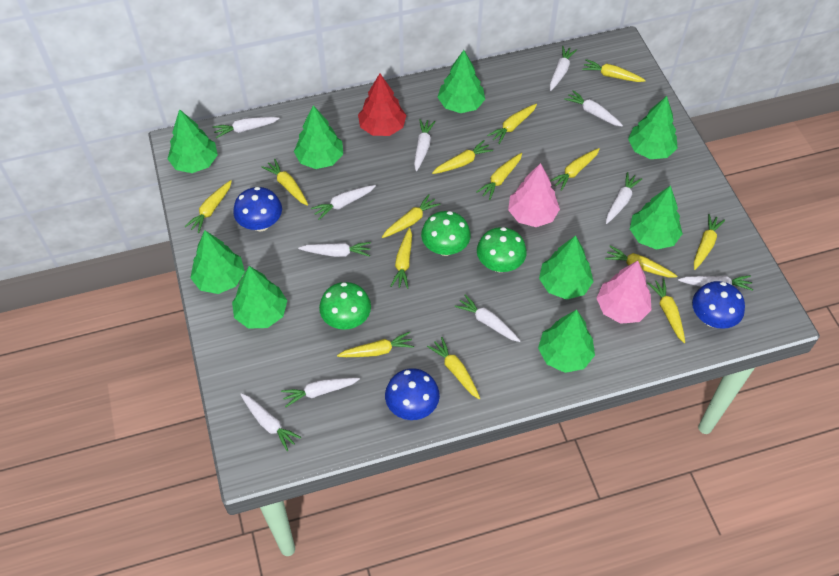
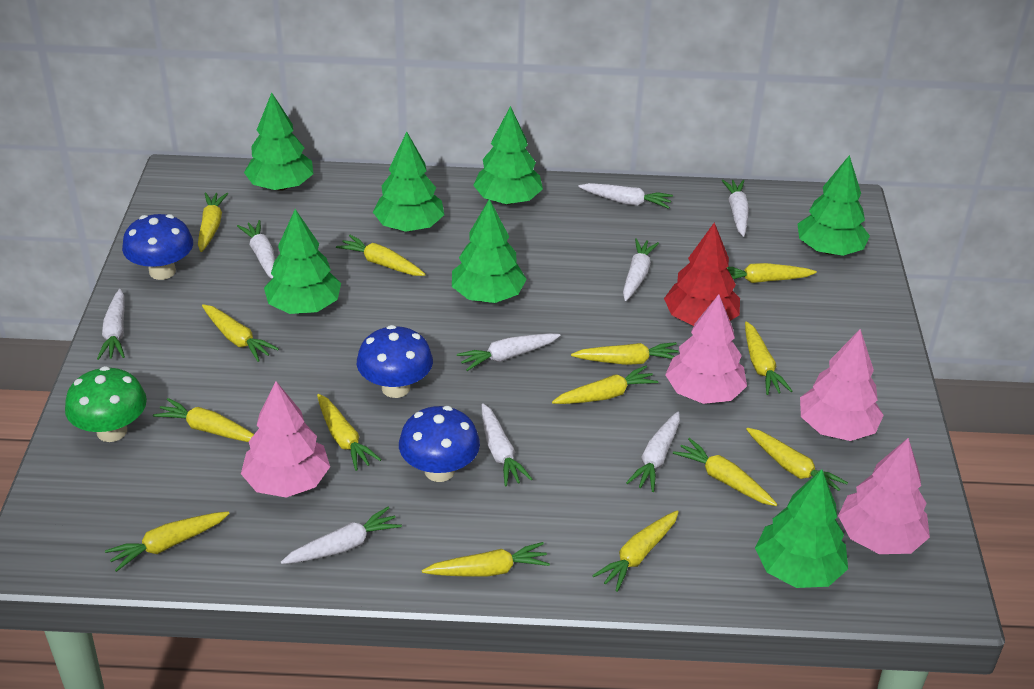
green mushroom: [319,282,371,330] [421,211,471,256] [477,227,527,272] = 3 -> [65,366,147,442] = 1
green tree: [168,109,218,173] [190,230,245,294] [232,266,287,329] [294,105,343,169] [438,50,485,113] [538,309,595,373] [539,236,594,300] [628,96,678,159] [630,185,683,250] = 9 -> [244,92,313,191] [264,209,341,314] [373,132,444,232] [452,199,527,303] [473,106,543,204] [755,469,848,588] [798,155,870,256] = 7
pink tree: [508,163,560,227] [596,261,651,324] = 2 -> [241,381,330,498] [665,294,747,404] [800,329,884,441] [838,438,930,554] = 4
white carrot: [213,117,280,138] [240,393,302,451] [281,378,360,407] [298,242,371,257] [311,185,376,220] [414,119,436,171] [454,294,520,342] [550,46,577,91] [564,90,623,126] [606,172,643,224] [678,275,753,291] = 11 -> [97,289,125,360] [237,220,275,279] [281,507,402,564] [457,333,561,371] [482,403,533,487] [578,183,673,209] [623,238,659,301] [626,411,680,492] [721,179,749,237] = 9

